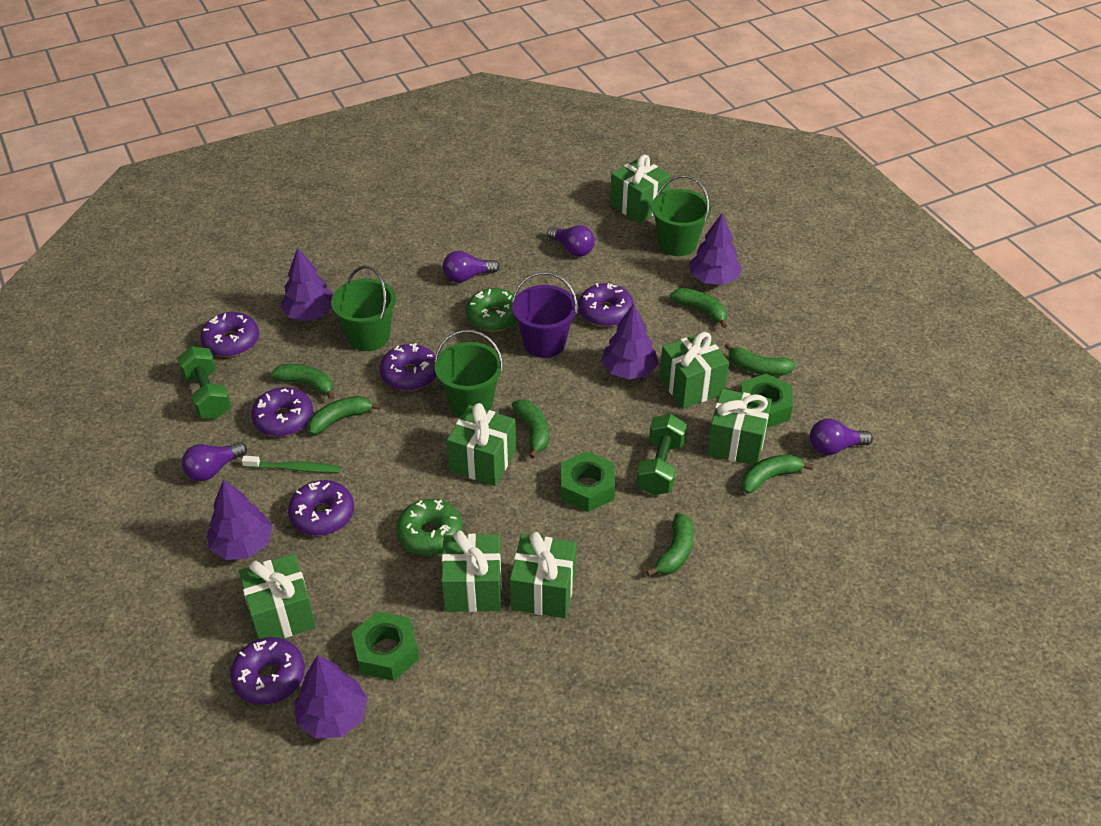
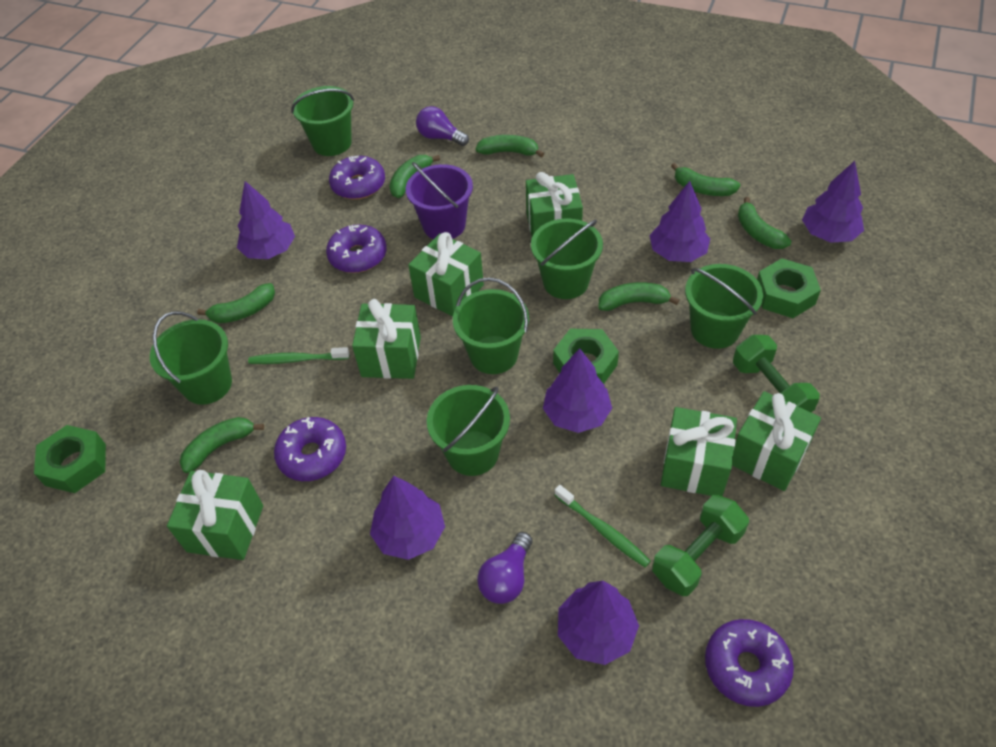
green bucket: [331,266,396,351] [434,330,503,417] [651,175,711,256] = 3 -> [150,311,232,405] [291,86,354,156] [427,385,510,476] [453,277,529,374] [531,218,603,299] [685,264,763,349] = 6
green donut: [396,499,463,556] [466,288,518,332] = 2 -> none = 0
green gift: [239,554,316,639] [441,530,502,612] [447,403,516,486] [510,532,576,618] [610,155,670,223] [660,332,729,409] [707,389,772,465] = 7 -> [167,470,263,560] [352,299,421,379] [408,232,484,317] [526,172,583,237] [661,407,737,496] [732,391,821,491] = 6
green toothbrush: [242,456,340,473] = 1 -> [248,347,349,364] [555,485,651,567] = 2
purple donut: [200,312,259,357] [230,637,305,705] [251,387,313,437] [288,480,354,536] [380,343,436,391] [578,283,634,327] = 6 -> [274,417,346,481] [326,224,387,273] [329,156,385,200] [705,619,794,707] = 4
purple light bulb: [182,442,247,481] [443,251,499,283] [547,225,595,257] [810,419,873,455] = 4 -> [416,106,469,146] [477,532,532,604] = 2
purple tree: [207,480,273,560] [280,247,334,321] [294,655,368,739] [601,303,659,380] [689,213,742,285] = 5 -> [237,181,295,259] [370,476,445,560] [543,348,612,433] [558,581,639,665] [650,181,710,262] [802,161,864,243] = 6

